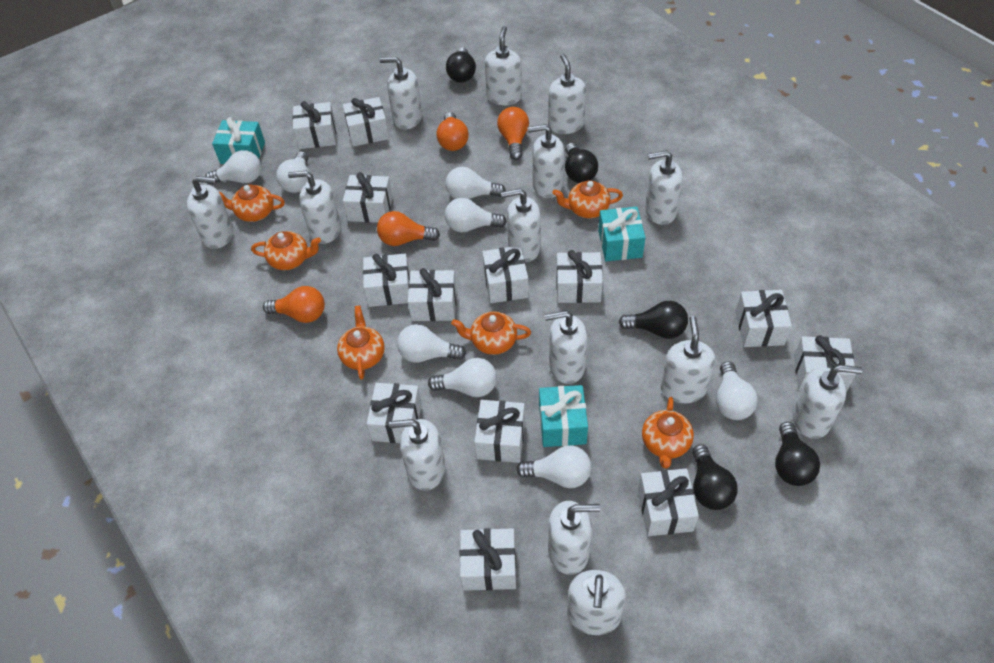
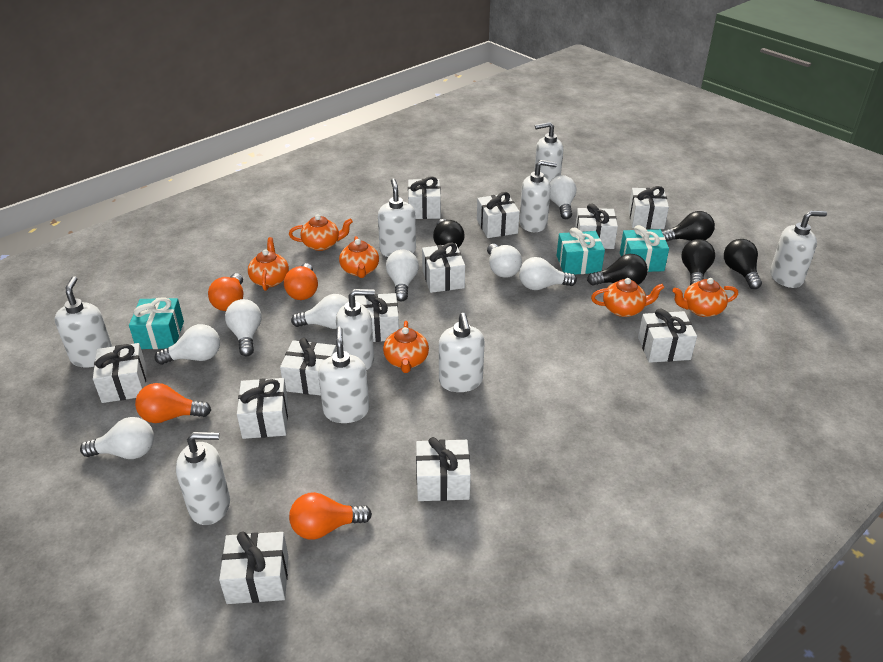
white gift: [292,101,336,149] [343,97,389,147] [343,172,393,223] [363,254,410,307] [367,383,422,443] [408,268,457,321] [460,528,516,591] [474,400,525,463] [482,246,529,303] [556,250,603,303] [638,468,699,536] [735,290,792,347] [794,335,856,392] = 13 -> [93,343,147,403] [219,531,289,604] [237,378,288,439] [280,338,337,396] [355,293,399,342] [408,176,441,219] [416,437,471,501] [422,243,465,293] [477,192,520,238] [575,203,618,249] [629,186,669,229] [638,309,697,363] = 12
white soap dispenser: [187,176,234,249] [288,171,341,244] [380,57,422,129] [389,419,445,491] [485,26,522,105] [501,188,541,262] [528,124,565,198] [545,311,588,384] [548,54,586,134] [548,501,600,575] [567,570,626,635] [645,150,683,225] [661,316,715,403] [792,365,863,439] = 14 -> [55,276,113,367] [176,432,230,525] [318,327,369,423] [336,289,375,370] [378,178,416,257] [439,313,485,392] [519,160,557,232] [534,122,563,183] [770,210,827,288] = 9

